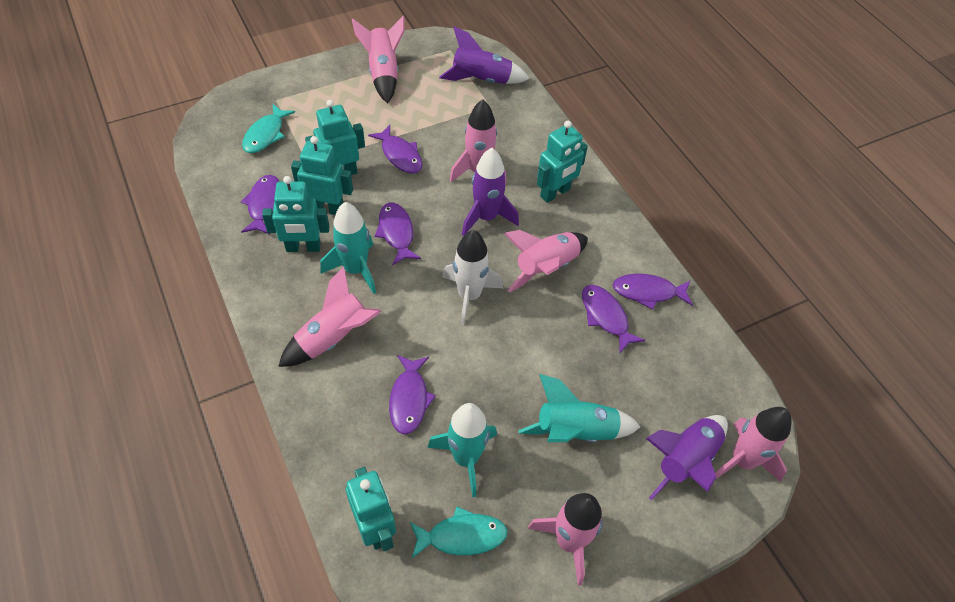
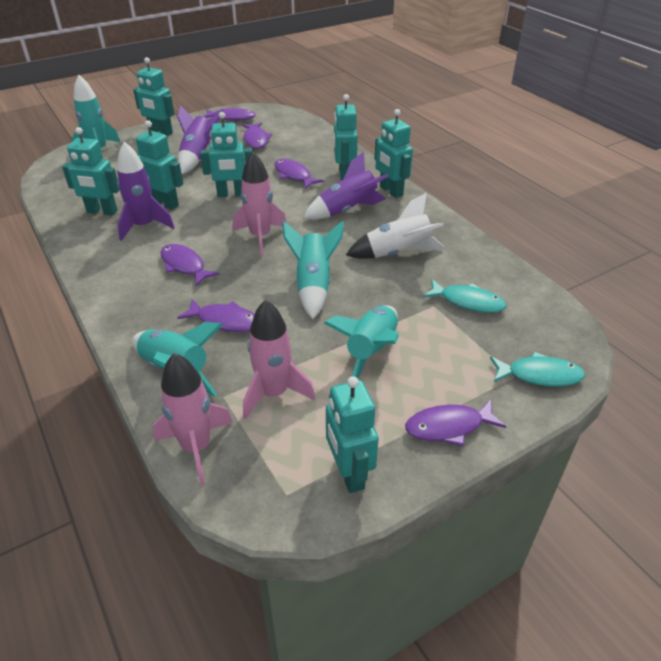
pink rocket: [278,267,381,367] [352,16,405,104] [450,100,506,185] [504,230,588,293] [528,493,603,586] [715,407,792,482] = 6 -> [153,353,233,485] [233,152,286,255] [243,300,315,419] = 3
turquoise robot: [262,176,329,252] [291,136,353,215] [305,100,365,175] [346,467,396,551] [537,121,588,203] = 5 -> [62,127,120,216] [133,57,174,136] [136,120,183,210] [200,112,252,197] [326,376,379,493] [334,94,358,181] [375,109,413,198] = 7
turquoise rocket: [320,202,376,294] [427,403,497,497] [518,374,640,442] = 3 -> [72,75,120,160] [132,322,223,396] [282,221,344,319] [324,305,399,379] = 4

